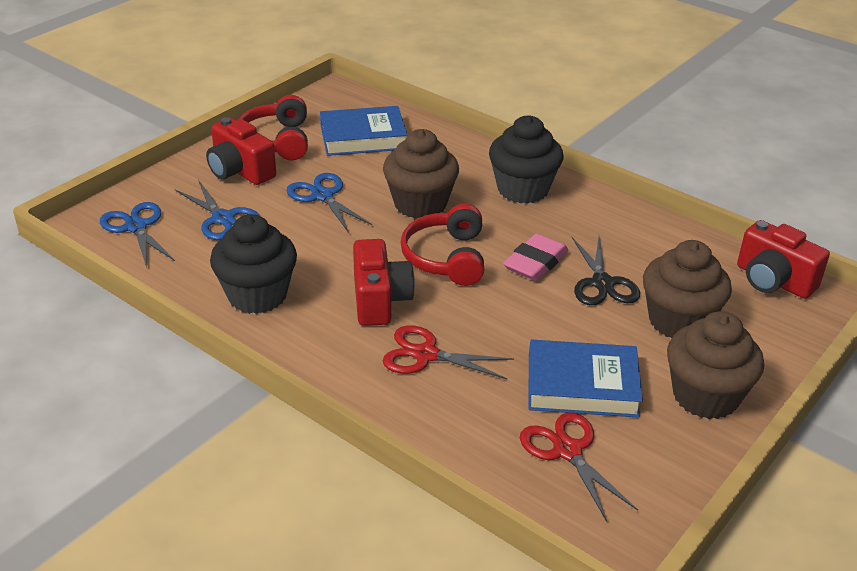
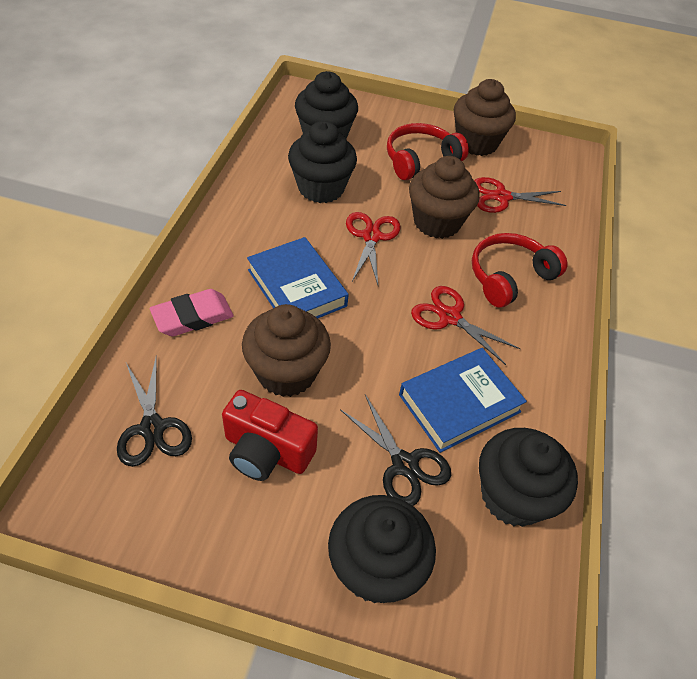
black cupcake: [210,214,297,314] [489,115,563,204] = 2 -> [288,121,357,203] [295,71,358,139] [328,495,436,603] [479,428,578,527] = 4
black scissors: [572,236,640,305] = 1 -> [117,355,192,467] [340,394,451,506] = 2
blue scissors: [100,202,175,268] [175,180,260,240] [286,173,372,233] = 3 -> none = 0
red camera: [206,117,276,185] [353,239,415,326] [737,220,830,299] = 3 -> [222,390,318,481] = 1
red scissors: [382,325,514,380] [520,412,638,522] = 2 -> [346,212,401,285] [411,286,521,365] [474,177,567,213] = 3

